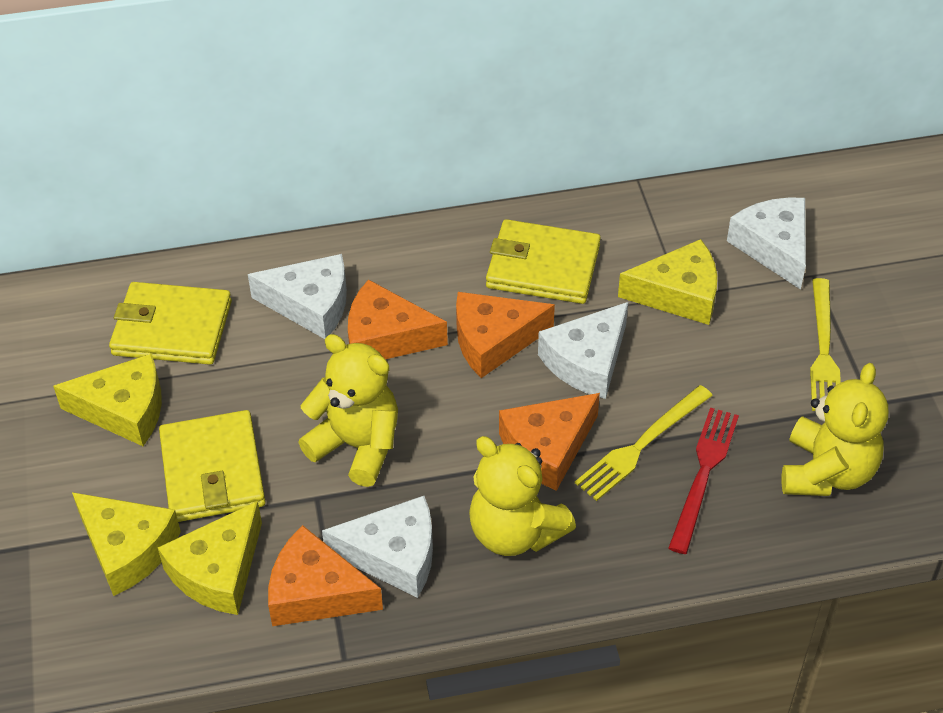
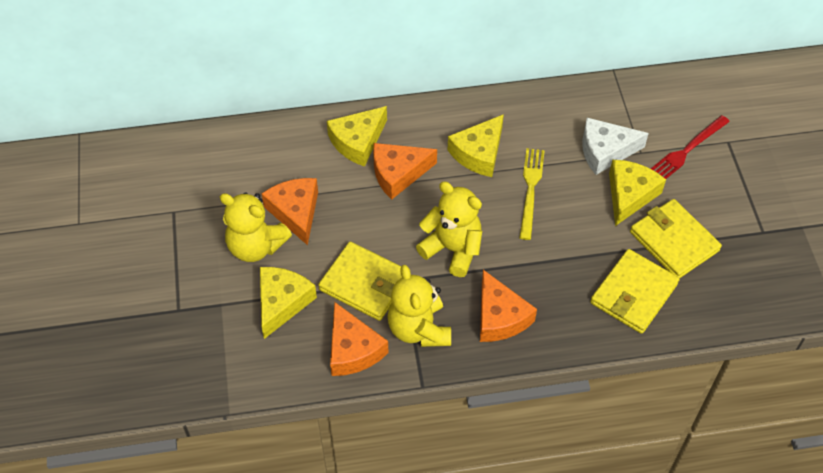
white cheese: [248,254,347,339] [322,496,433,598] [538,302,628,399] [727,198,806,290] = 4 -> [582,118,649,175] = 1
yellow fork: [575,385,713,501] [810,278,841,411] = 2 -> [519,148,545,240] = 1

